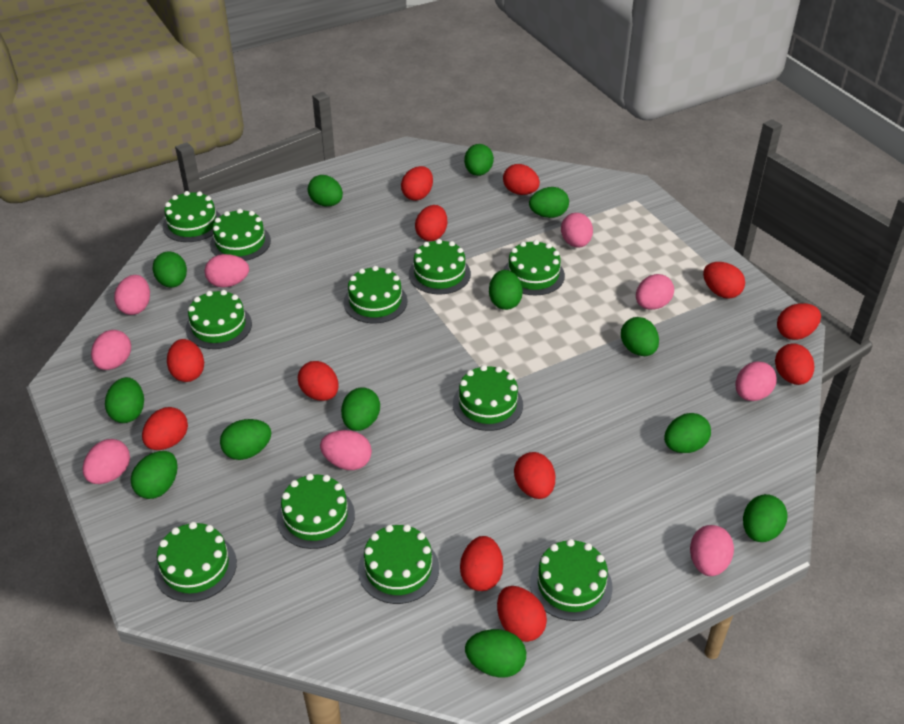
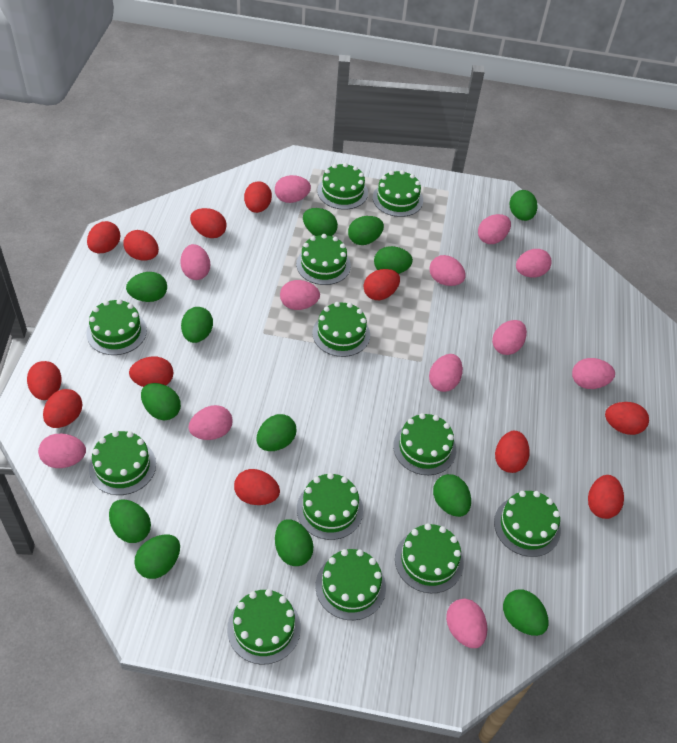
green cake: [154,522,237,602] [163,191,221,242] [186,290,252,349] [210,209,271,261] [277,473,355,549] [343,266,407,323] [358,524,439,604] [409,239,471,294] [453,365,523,431] [503,240,565,296] [530,539,613,621] = 11 -> [86,299,147,355] [89,431,156,495] [227,589,301,664] [296,234,351,285] [297,473,363,540] [312,302,370,357] [315,549,386,620] [317,163,368,210] [373,170,423,217] [393,413,456,475] [395,524,464,593] [494,491,561,557] = 12
pink egg: [83,439,130,484] [91,330,131,370] [114,275,150,315] [205,254,249,287] [320,430,372,470] [561,213,593,248] [636,274,674,310] [690,525,734,576] [736,361,777,401] = 9 -> [38,434,86,468] [180,244,210,280] [188,405,232,440] [275,175,311,203] [280,280,320,310] [429,255,466,286] [429,354,463,392] [446,599,487,648] [478,214,511,244] [492,320,527,355] [516,249,552,277] [572,358,615,389] = 12

